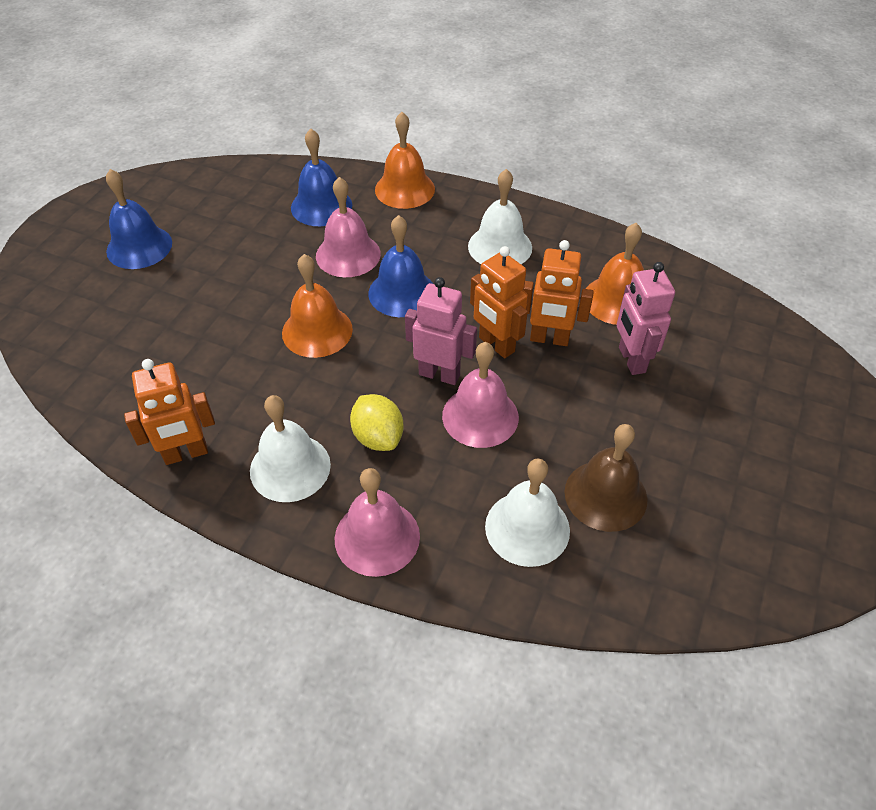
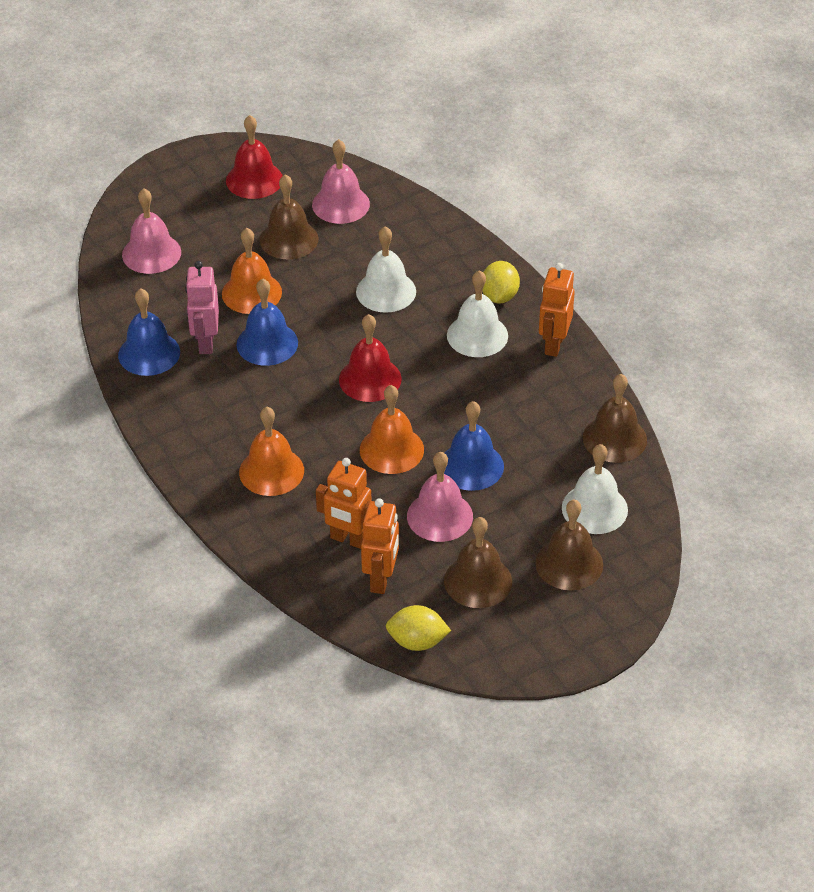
brown bell: [565,424,647,532] = 1 -> [260,174,318,259] [444,517,512,608] [535,499,603,590] [583,374,647,463] = 4
pink robot: [405,277,477,385] [617,262,675,375] = 2 -> [185,261,219,354] = 1
red bell: none = 0 -> [226,115,282,199] [339,314,402,402] = 2
yellow lemon: [350,394,404,451] = 1 -> [386,605,451,651] [482,261,520,303] = 2

